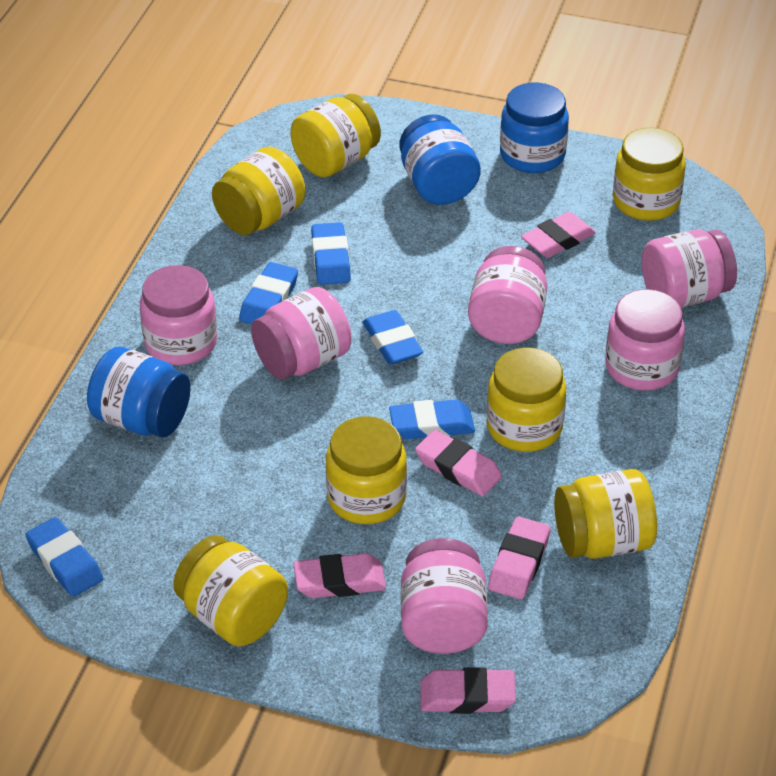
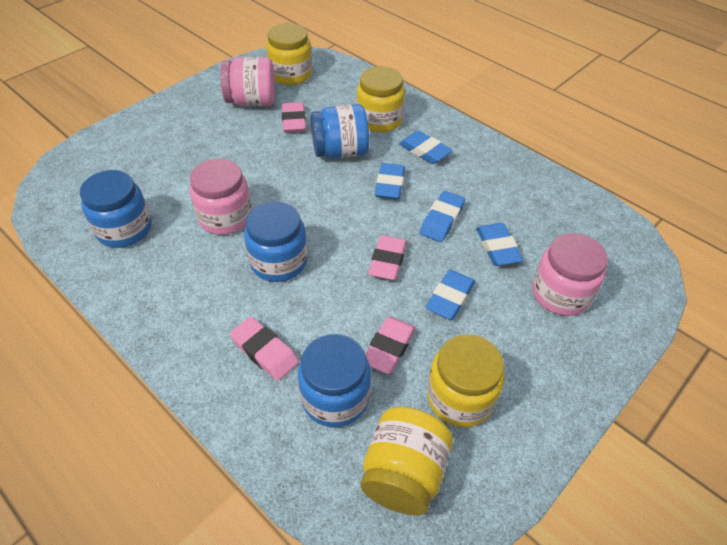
blue jar: [87,347,191,437] [399,114,481,205] [500,83,569,173] = 3 -> [80,170,152,248] [244,201,308,282] [298,334,371,427] [311,104,369,158] = 4
pink eraser: [293,553,386,598] [415,430,502,496] [420,667,516,714] [488,517,551,599] [521,212,596,258] = 5 -> [230,317,299,381] [282,102,306,133] [365,317,416,374] [368,235,407,280] = 4
pink jar: [140,265,217,365] [251,287,352,380] [401,538,488,654] [468,246,547,344] [605,289,685,391] [642,229,737,308] = 6 -> [190,158,252,235] [221,57,275,106] [532,233,608,316] = 3
yellow jar: [173,535,288,647] [212,147,305,235] [290,94,381,177] [326,416,407,524] [486,347,566,452] [554,469,657,559] [613,128,686,221] = 7 -> [266,23,312,85] [356,66,405,133] [361,407,453,515] [427,334,505,427] = 4

